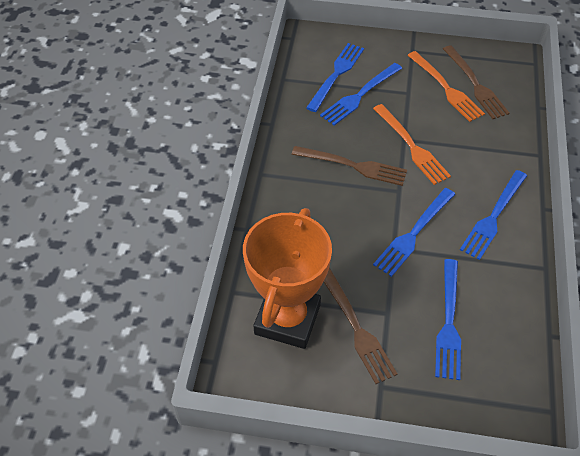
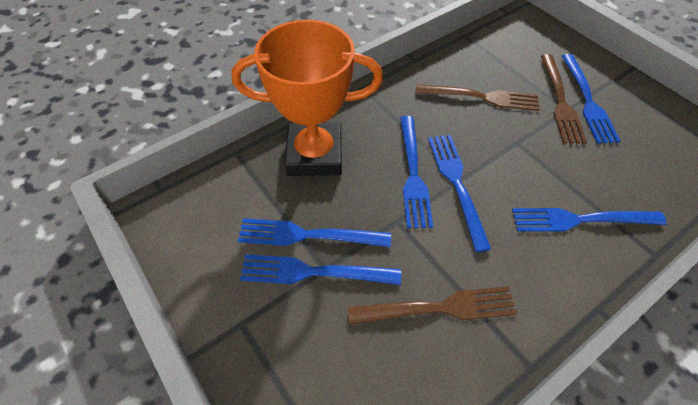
blue fork: [306,43,364,112] [320,63,402,126] [373,188,455,277] [435,259,461,380] [460,170,527,260] = 5 -> [238,218,391,247] [240,254,401,285] [400,116,433,228] [428,135,491,252] [512,208,667,232] [562,54,620,144] = 6
orange fork: [373,104,451,185] [407,51,485,122] = 2 -> none = 0

